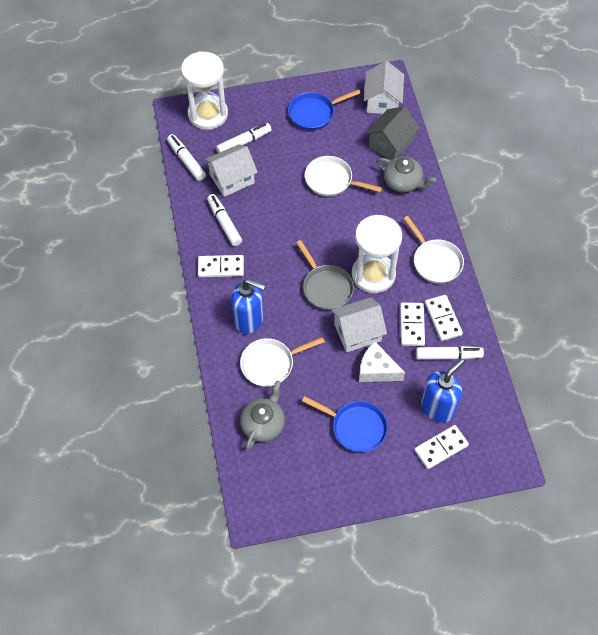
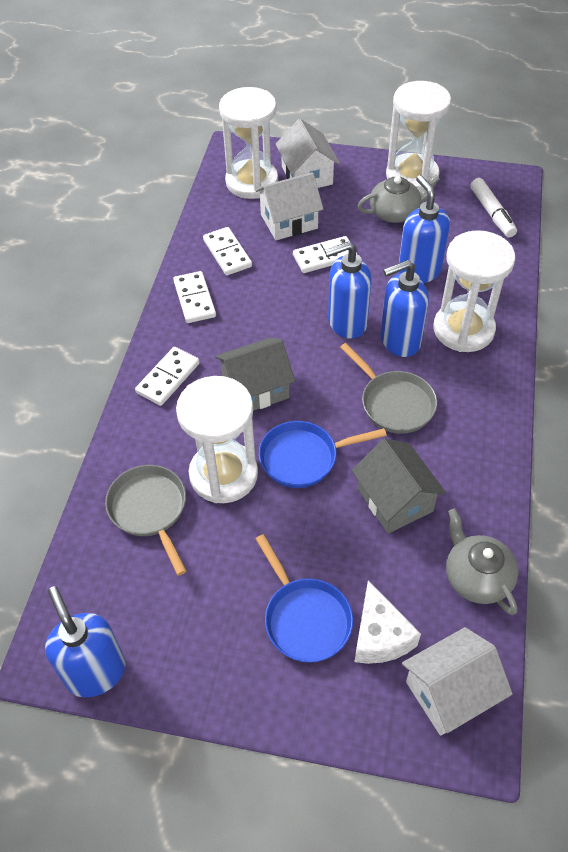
blue soap dispenser: [231,279,266,334] [421,359,464,423] = 2 -> [45,586,125,697] [325,241,372,339] [381,260,429,357] [398,175,450,283] = 4
grey house: [365,106,420,160] = 1 -> [215,337,295,411] [352,439,446,534] = 2
grey pan: [296,240,354,310] = 1 -> [105,465,187,576] [340,343,437,434] = 2
white hourglass: [181,52,228,130] [352,215,402,293] = 2 -> [176,376,258,503] [219,87,278,199] [386,81,451,192] [433,230,515,352] = 4
white marker: [167,134,206,181] [207,194,242,246] [216,123,272,153] [416,346,484,360] = 4 -> [470,178,517,238] = 1
white pan: [240,337,325,387] [305,156,382,196] [404,216,464,284] = 3 -> none = 0

